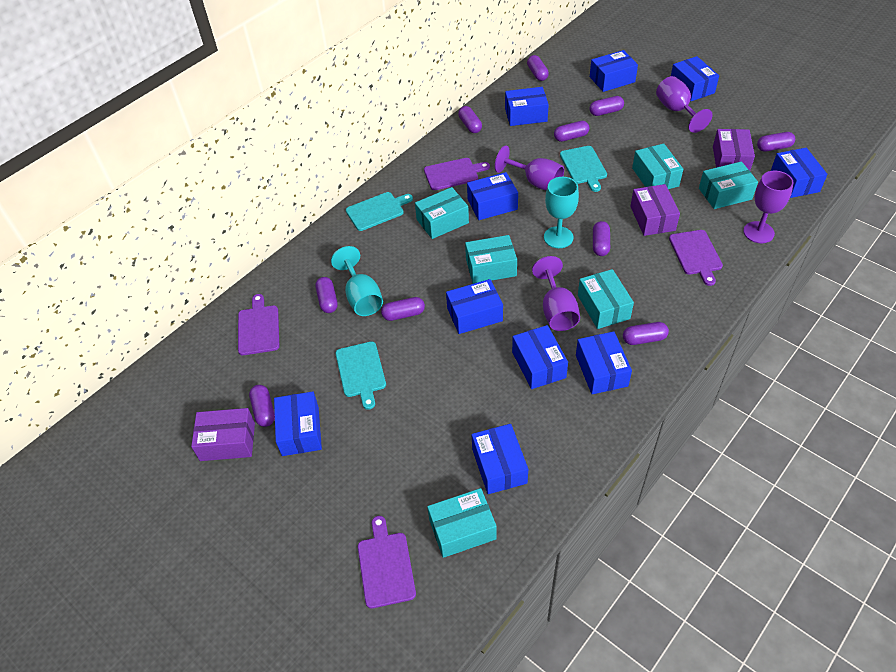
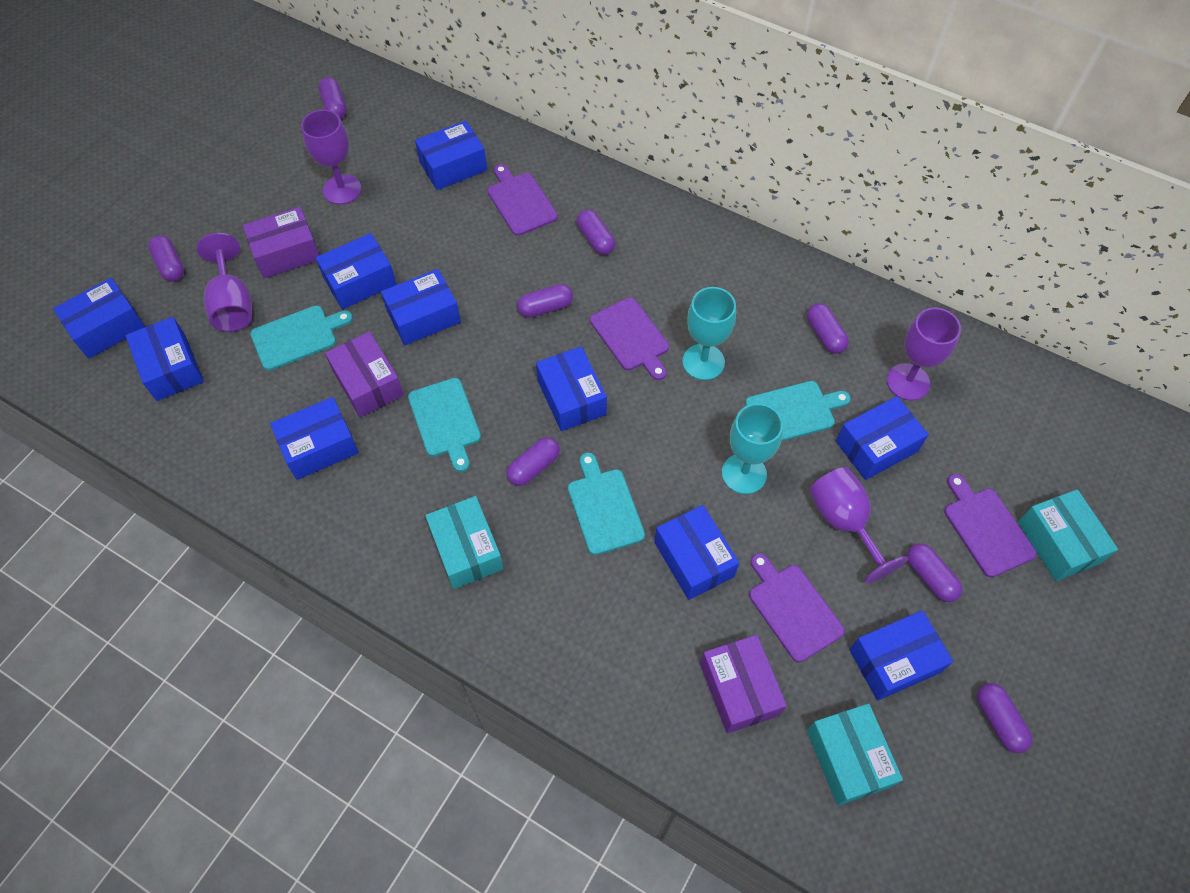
purple capsule: [249,385,275,427] [316,277,338,313] [381,297,425,321] [458,106,482,133] [527,55,549,81] [554,121,589,142] [589,96,624,116] [593,221,610,256] [623,322,669,345] [757,132,795,152] = 10 -> [148,235,184,282] [318,77,347,119] [506,437,560,486] [517,284,573,318] [577,210,615,255] [807,303,849,354] [907,543,963,602] [977,683,1032,753] = 8
turquoise box: [415,187,469,239] [427,488,497,558] [465,235,517,284] [578,269,634,329] [632,143,683,189] [699,161,758,209] = 6 -> [425,496,504,589] [807,704,903,806] [1018,489,1118,581] = 3
turquoise cutting board: [335,341,386,410] [346,192,413,231] [560,146,607,192] = 3 -> [250,305,353,371] [408,378,481,472] [568,452,645,555] [745,381,851,441] = 4

